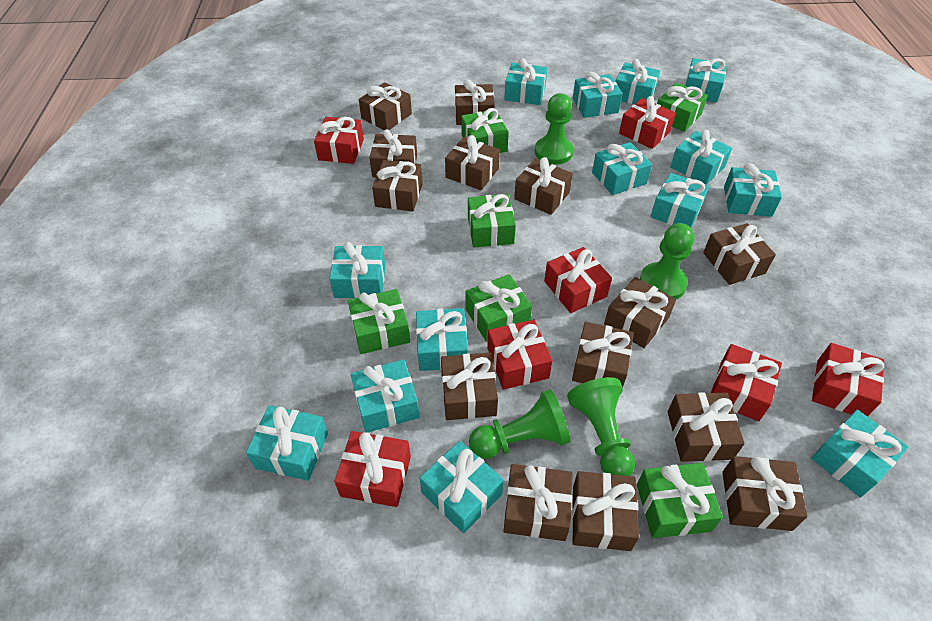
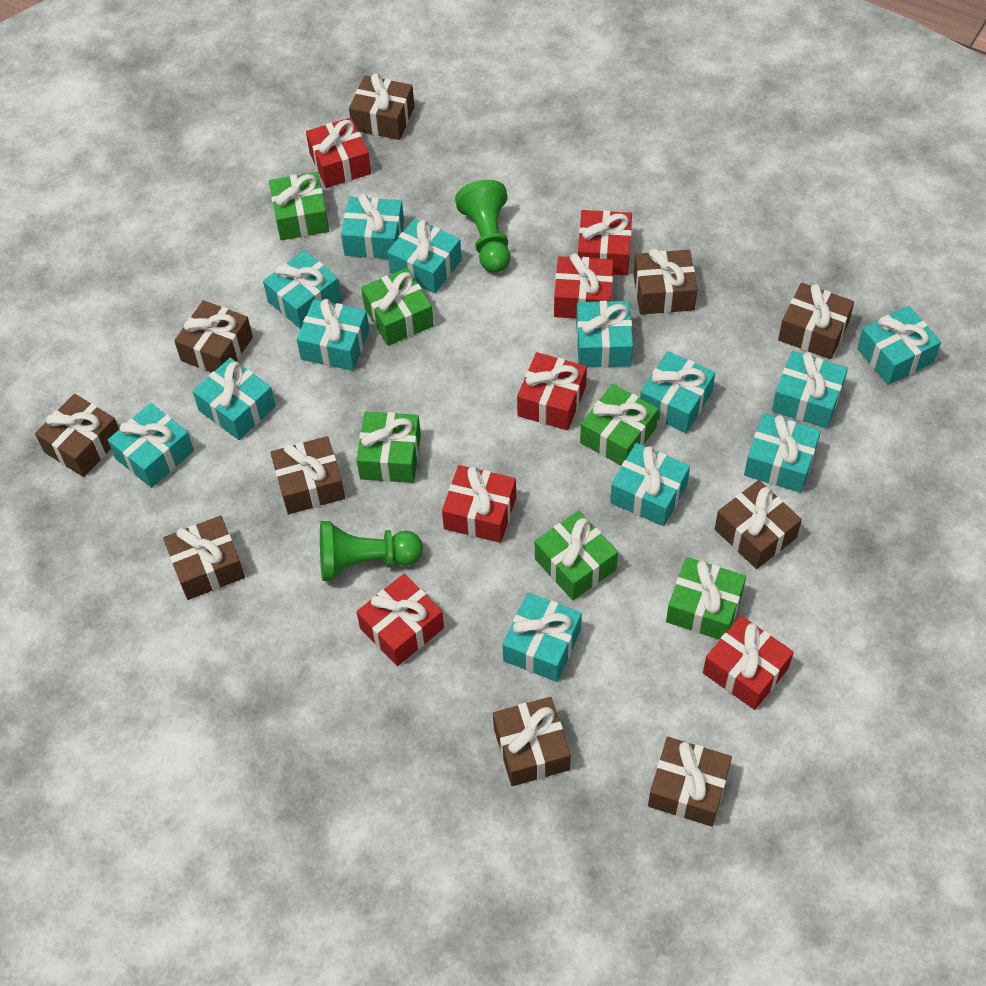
brown gift: [359,82,412,130] [369,129,417,177] [372,160,423,211] [441,353,498,420] [445,135,500,190] [455,79,495,125] [504,464,573,541] [514,157,573,215] [572,322,634,388] [572,471,639,551] [604,277,676,348] [668,392,745,462] [703,223,776,285] [722,456,807,531] = 14 -> [35,394,119,477] [163,516,245,600] [174,300,253,373] [271,436,345,514] [349,73,414,140] [493,697,571,786] [634,248,698,315] [648,737,732,826] [715,480,802,569] [778,283,854,359] = 10
green pawn: [469,389,570,459] [535,93,574,165] [567,377,635,476] [640,223,694,299] = 4 -> [320,521,423,581] [455,180,510,273] = 2
turquoise gift: [246,405,328,481] [329,242,385,298] [351,359,419,433] [416,308,468,371] [420,441,504,533] [504,58,547,105] [573,72,623,118] [592,142,652,195] [615,59,660,104] [650,173,709,228] [670,130,732,185] [685,58,727,103] [724,163,782,217] [811,410,908,497] = 14 -> [108,403,194,488] [193,358,276,440] [263,250,341,329] [297,299,370,371] [341,194,404,259] [387,218,462,294] [503,593,582,682] [576,301,633,368] [610,443,690,526] [640,351,715,433] [744,414,821,493] [772,351,848,428] [857,306,941,385] = 13

